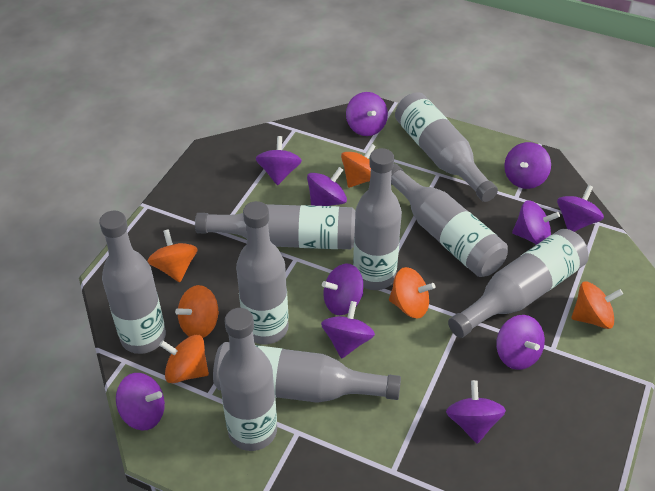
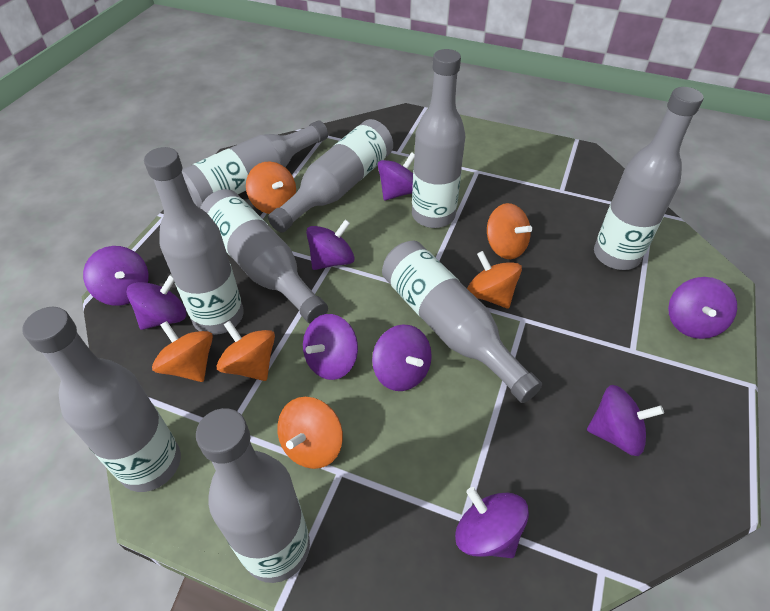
purple spinning top: [116,373,165,431] [256,136,302,185] [307,167,347,206] [321,301,375,358] [322,264,363,315] [346,92,388,136] [446,380,506,444] [496,315,545,370] [504,142,551,189] [512,200,560,245] [557,185,604,232] = 11 -> [83,246,149,306] [127,274,186,330] [303,314,358,380] [306,219,354,270] [372,324,432,391] [378,152,415,201] [455,487,529,558] [587,385,664,456] [668,277,737,339] = 9

